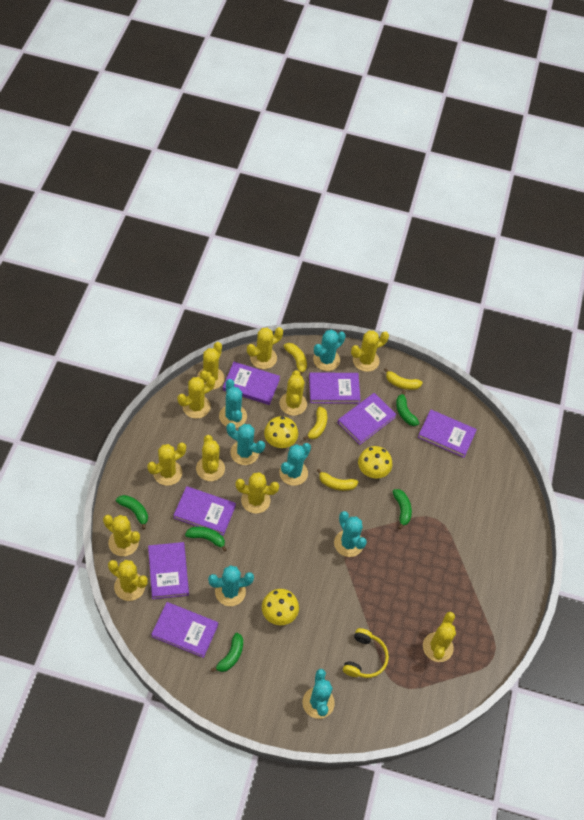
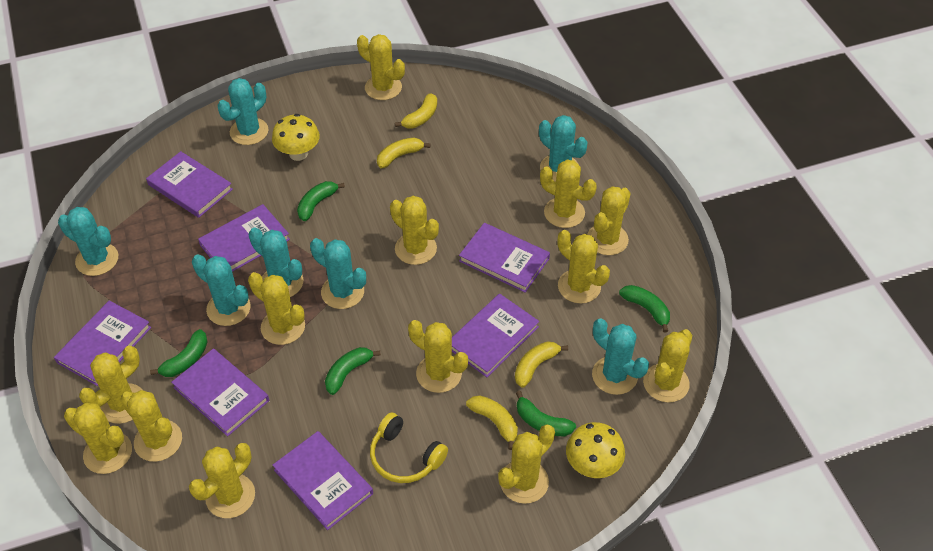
yellow cactus: [103,515,140,556] [108,560,148,601] [147,442,186,486] [177,376,215,419] [196,435,225,481] [197,342,225,390] [235,472,279,514] [247,327,283,369] [279,370,307,416] [351,331,389,372] [423,612,456,662] = 11 -> [64,403,132,474] [79,346,142,424] [120,390,182,462] [189,443,255,518] [248,272,305,345] [357,34,405,100] [390,196,439,265] [408,320,468,393] [498,425,555,504] [540,160,597,228] [557,230,610,304] [587,186,631,255] [643,329,692,403] = 13
yellow mushroom: [262,589,299,625] [264,416,298,448] [358,446,392,478] = 3 -> [272,114,320,161] [566,422,625,478] = 2

